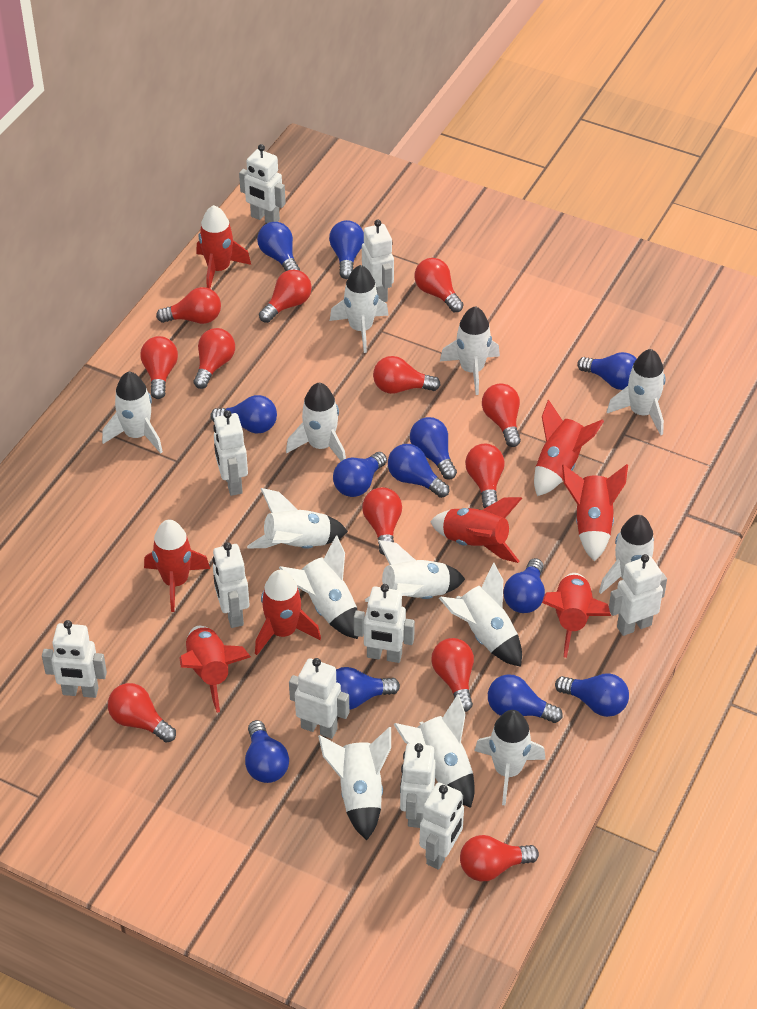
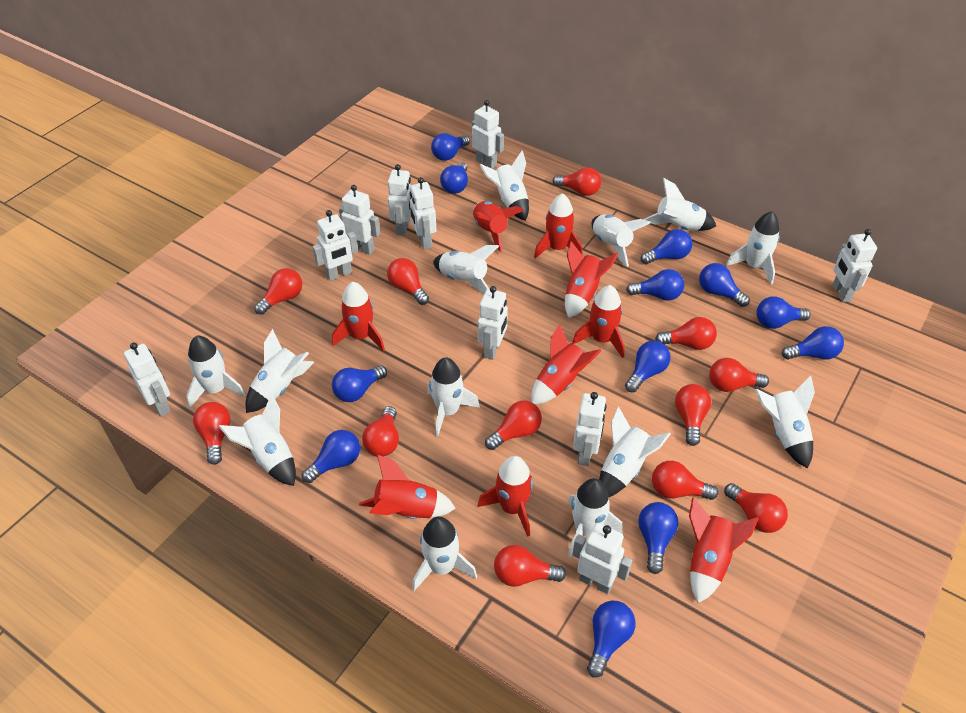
red rocket: [144,520,210,612] [179,626,251,713] [196,205,251,289] [255,570,321,655] [430,497,522,563] [534,400,604,496] [542,573,611,658] [562,464,628,561] = 8 -> [332,282,385,350] [359,454,456,519] [473,201,524,253] [478,456,533,537] [531,324,601,405] [534,193,583,258] [565,241,618,318] [572,285,625,358] [689,497,759,603] = 9

